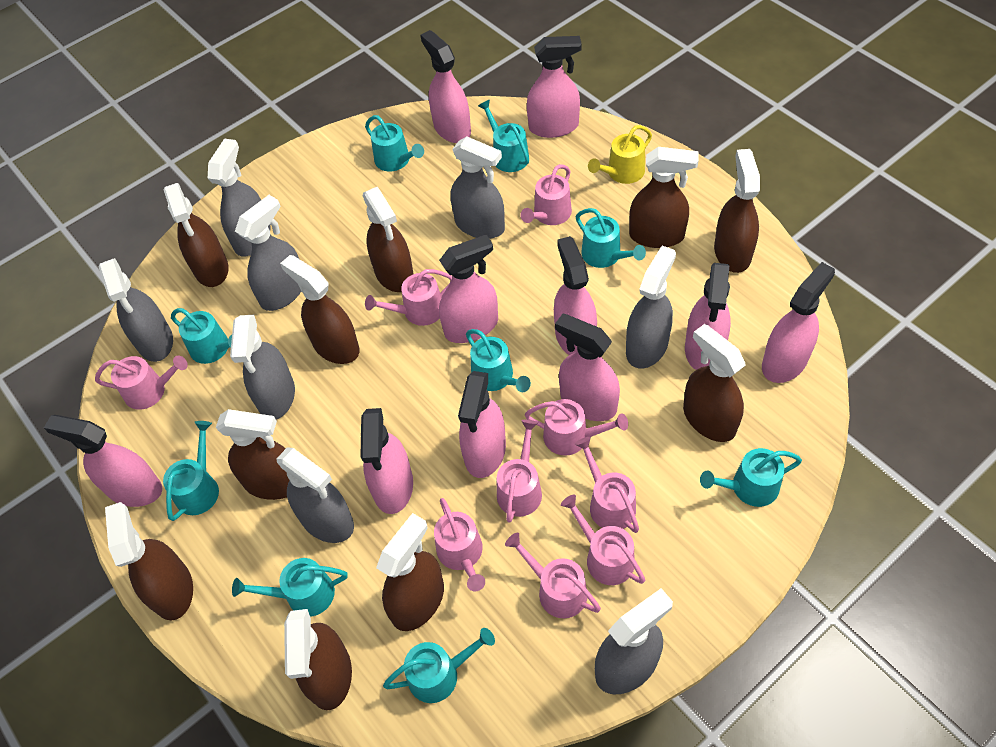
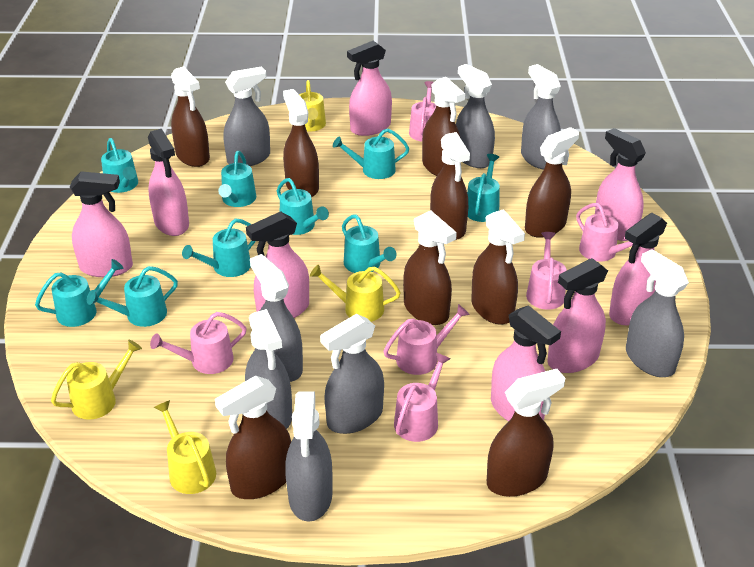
brown spray bottle: [105,502,193,621] [164,183,229,287] [216,409,290,500] [280,255,359,364] [284,609,352,710] [362,187,414,292] [376,513,444,631] [629,147,699,248] [683,324,746,442] [714,149,760,273] = 10 -> [171,66,210,167] [215,376,291,499] [283,89,319,197] [403,210,457,325] [422,77,465,176] [430,132,470,240] [471,209,525,325] [487,369,565,497] [525,127,579,238] = 9
pink spray bottle: [44,415,162,507] [360,408,413,514] [420,30,471,143] [439,235,498,343] [458,371,506,478] [527,36,582,138] [554,236,597,355] [555,314,620,421] [685,263,731,370] [762,262,835,383] = 10 -> [70,171,133,277] [148,129,189,236] [246,211,309,318] [347,41,392,136] [491,305,561,422] [547,258,608,373] [595,128,646,241] [609,213,667,325] = 8
pink watering can: [95,356,188,410] [365,269,452,326] [434,498,485,591] [497,420,542,523] [505,533,601,618] [520,164,572,225] [525,399,628,456] [561,494,645,585] [575,437,639,533] = 9 -> [150,312,247,374] [383,304,470,375] [394,353,451,442] [409,81,436,142] [526,232,567,310] [576,203,633,261] = 6
yellow watering can: [588,125,652,184] = 1 -> [51,340,142,420] [154,400,216,494] [299,80,326,132] [310,264,401,322] = 4

